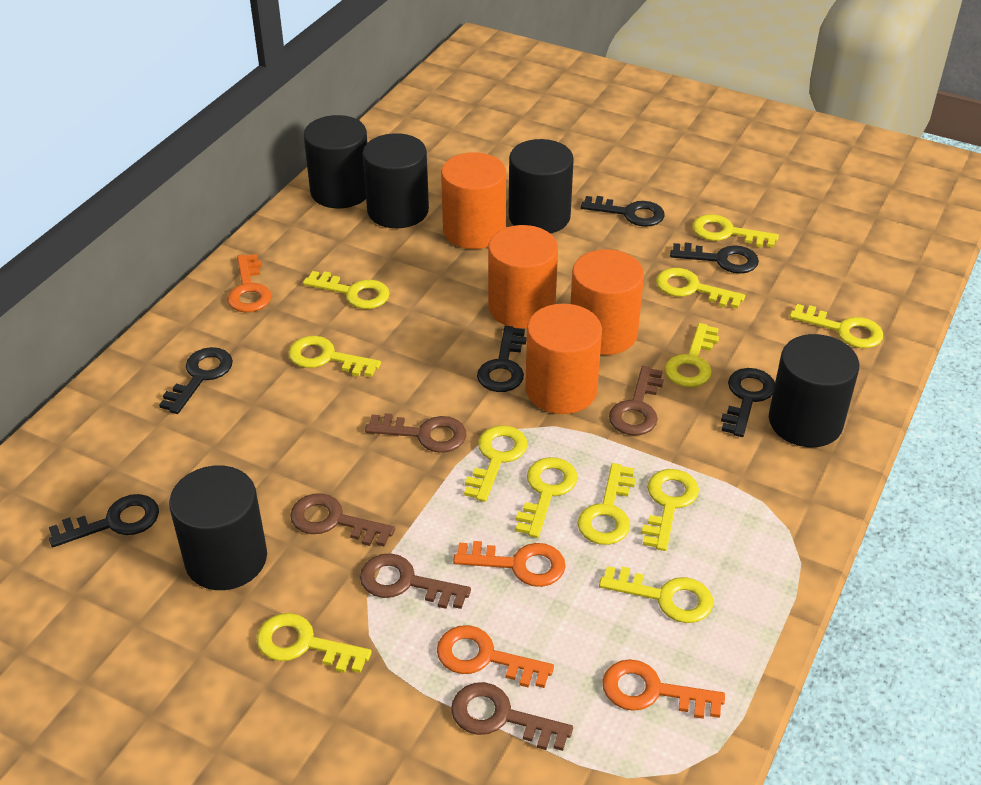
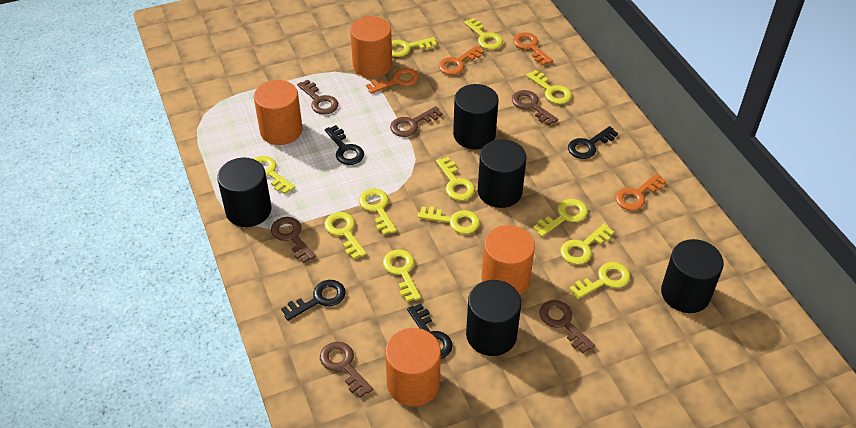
black key: [49,494,159,547] [159,347,233,414] [477,326,526,392] [581,196,665,227] [670,243,759,274] [721,368,775,437] = 6 -> [281,280,346,321] [325,125,364,165] [407,304,453,359] [568,126,618,159] = 4
brown key: [290,493,395,546] [360,553,471,609] [365,413,466,453] [451,682,573,751] [609,366,664,436] = 5 -> [271,217,316,263] [297,79,338,115] [320,342,373,398] [390,106,443,137] [512,90,558,126] [539,300,595,353] = 6

